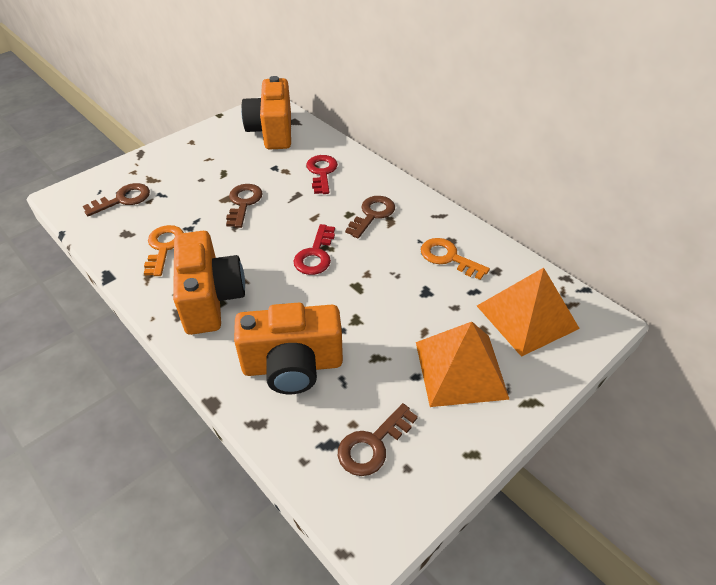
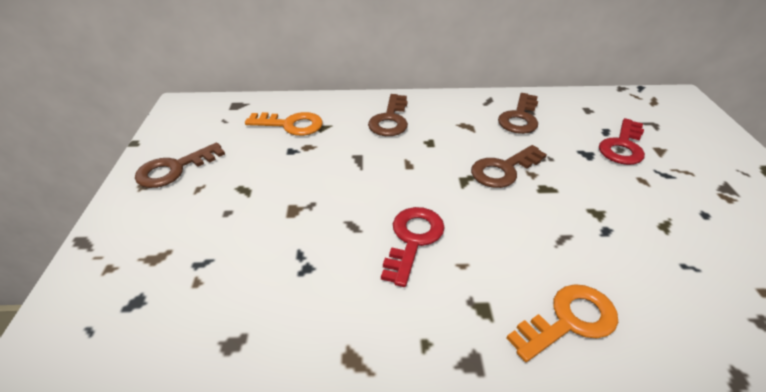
orange camera: [173,231,245,335] [234,303,343,394] [241,76,291,149] = 3 -> none = 0
orange pyramid: [416,322,510,407] [477,268,580,357] = 2 -> none = 0

